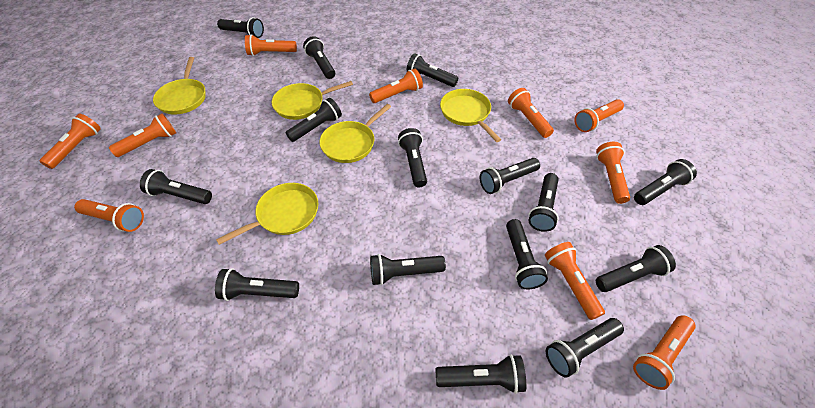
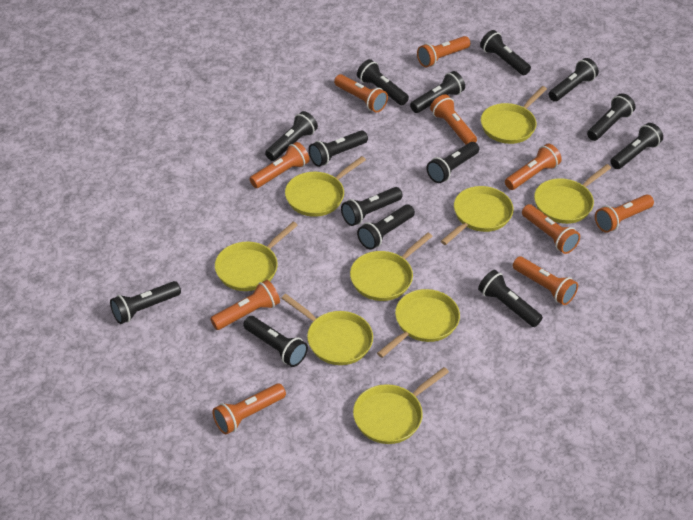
black flashlight: [140,169,212,204] [215,268,299,301] [217,17,264,38] [286,98,342,142] [303,36,335,79] [370,254,446,285] [398,128,427,187] [407,53,458,87] [435,354,526,394] [480,158,540,194] [506,219,548,289] [528,173,559,232] [546,318,624,378] [596,245,676,292] [634,159,697,205] = 15 -> [110,281,181,324] [243,316,308,367] [265,111,318,161] [309,130,368,167] [341,187,403,226] [357,59,409,105] [357,204,415,250] [410,71,465,113] [426,142,479,183] [478,270,543,327] [480,30,531,75] [549,58,599,102] [587,93,636,141] [610,123,663,169] = 14
yellow pan: [153,57,206,115] [216,183,319,245] [272,81,353,120] [319,104,391,163] [440,89,501,142] = 5 -> [215,222,298,291] [281,294,373,365] [285,156,366,217] [350,233,433,301] [353,367,449,444] [377,289,460,358] [441,186,514,245] [481,86,547,144] [534,164,611,224] = 9

